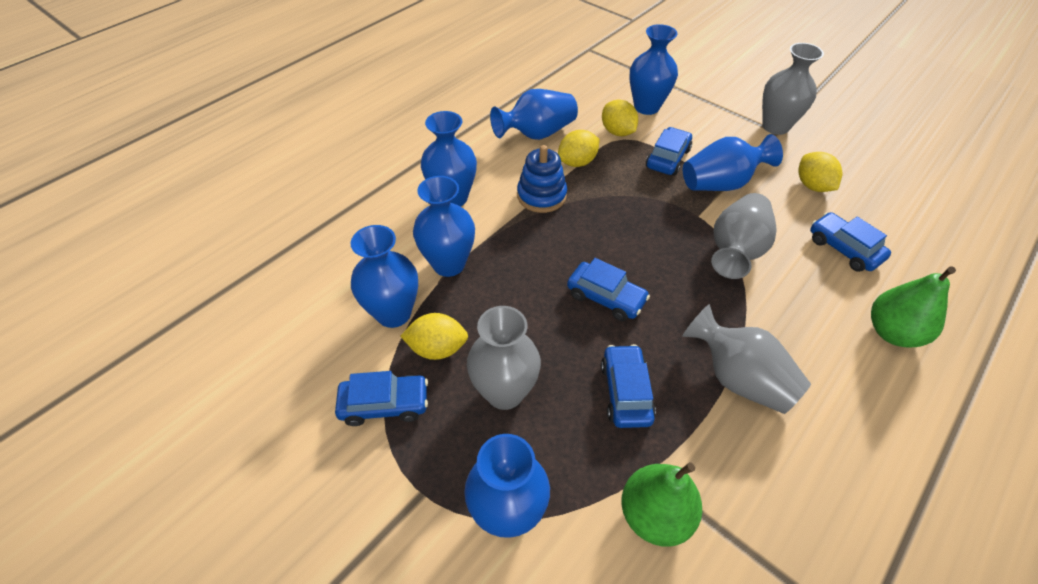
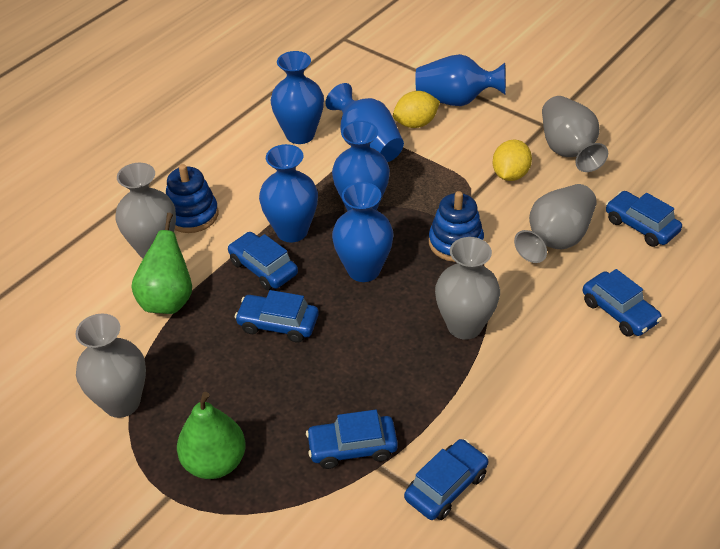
blue car: [335,371,428,426] [567,258,650,321] [601,344,656,428] [646,127,692,175] [810,212,891,272] = 5 -> [228,232,298,290] [235,290,319,343] [306,410,398,469] [404,439,488,520] [583,269,662,337] [606,191,682,247] = 6
blue stacking toy: [517,145,567,213] = 1 -> [166,164,218,233] [429,191,484,262] = 2
blue vase: [351,225,418,328] [413,176,475,277] [421,111,477,207] [464,434,550,538] [490,89,578,140] [630,24,678,115] [683,134,783,191] = 7 -> [259,144,318,243] [271,51,324,144] [326,83,404,162] [332,121,390,211] [332,182,394,282] [415,54,506,106] = 6
grey vase: [467,306,541,410] [682,304,811,414] [711,193,777,279] [762,43,824,135] = 4 -> [75,314,146,418] [115,163,176,259] [435,237,500,340] [514,184,597,263] [542,96,608,172] = 5
yellow lemon: [401,313,468,360] [558,130,600,167] [602,100,638,136] [798,152,843,192] = 4 -> [393,91,440,128] [493,140,532,181] = 2

